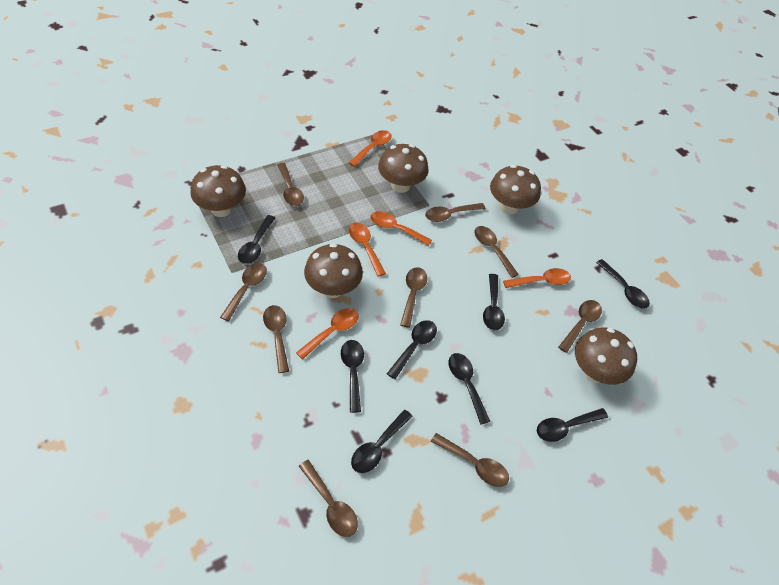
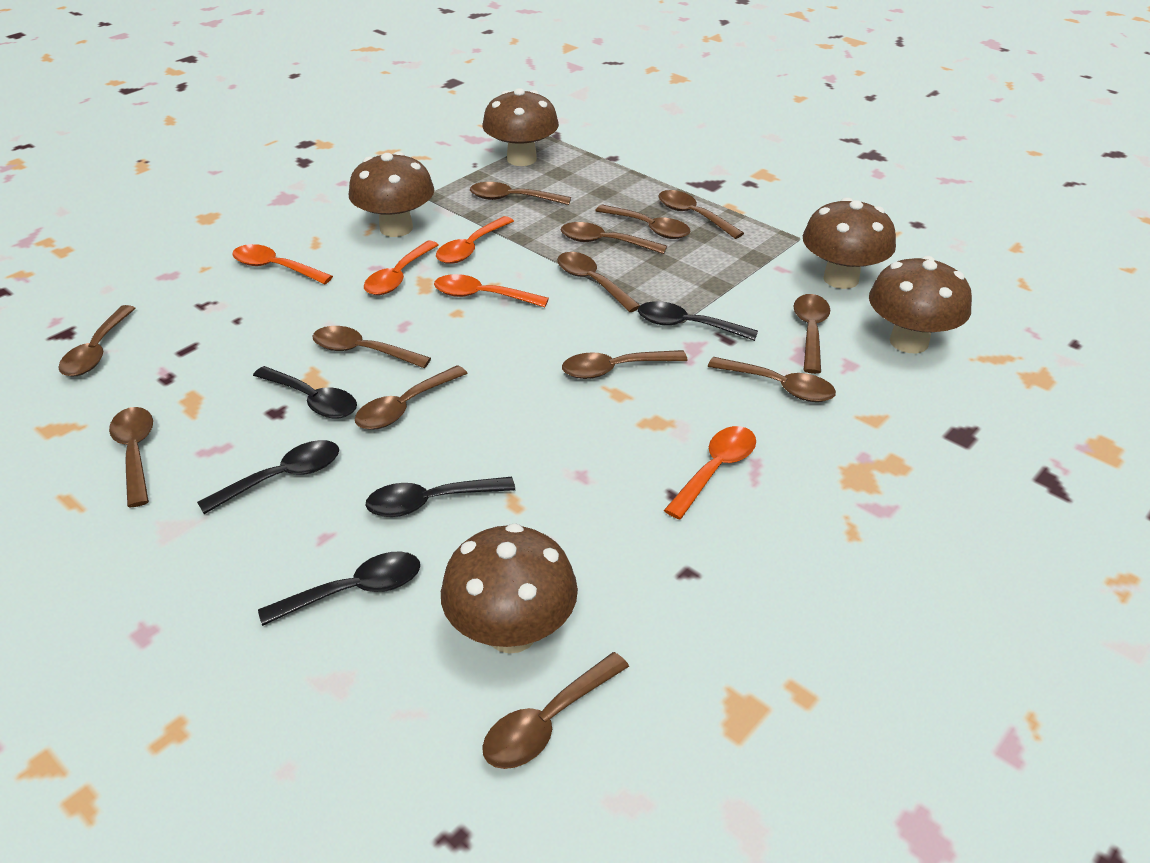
black spoon: [238,215,275,264] [341,340,364,413] [351,410,413,473] [387,320,437,379] [448,353,490,425] [483,274,505,330] [537,408,608,442] [596,259,650,309] = 8 -> [197,440,339,514] [253,366,357,418] [258,551,420,626] [365,477,515,517] [638,301,758,341] = 5
brown spoon: [220,263,267,321] [263,305,289,373] [277,163,304,206] [299,460,358,537] [400,267,427,328] [425,203,485,222] [431,433,509,487] [474,226,519,278] [558,300,602,353] = 9 -> [58,305,136,376] [109,407,153,507] [312,326,431,368] [355,365,468,430] [470,182,571,205] [482,652,629,769] [557,252,641,312] [561,222,667,254] [562,350,688,379] [595,204,690,239] [658,190,744,239] [708,357,836,402] [793,294,830,374] = 13

